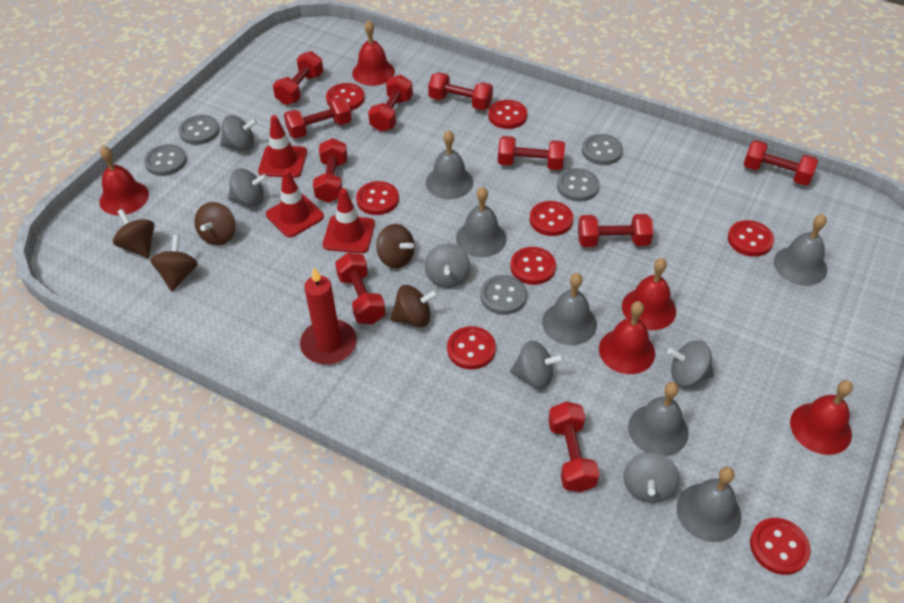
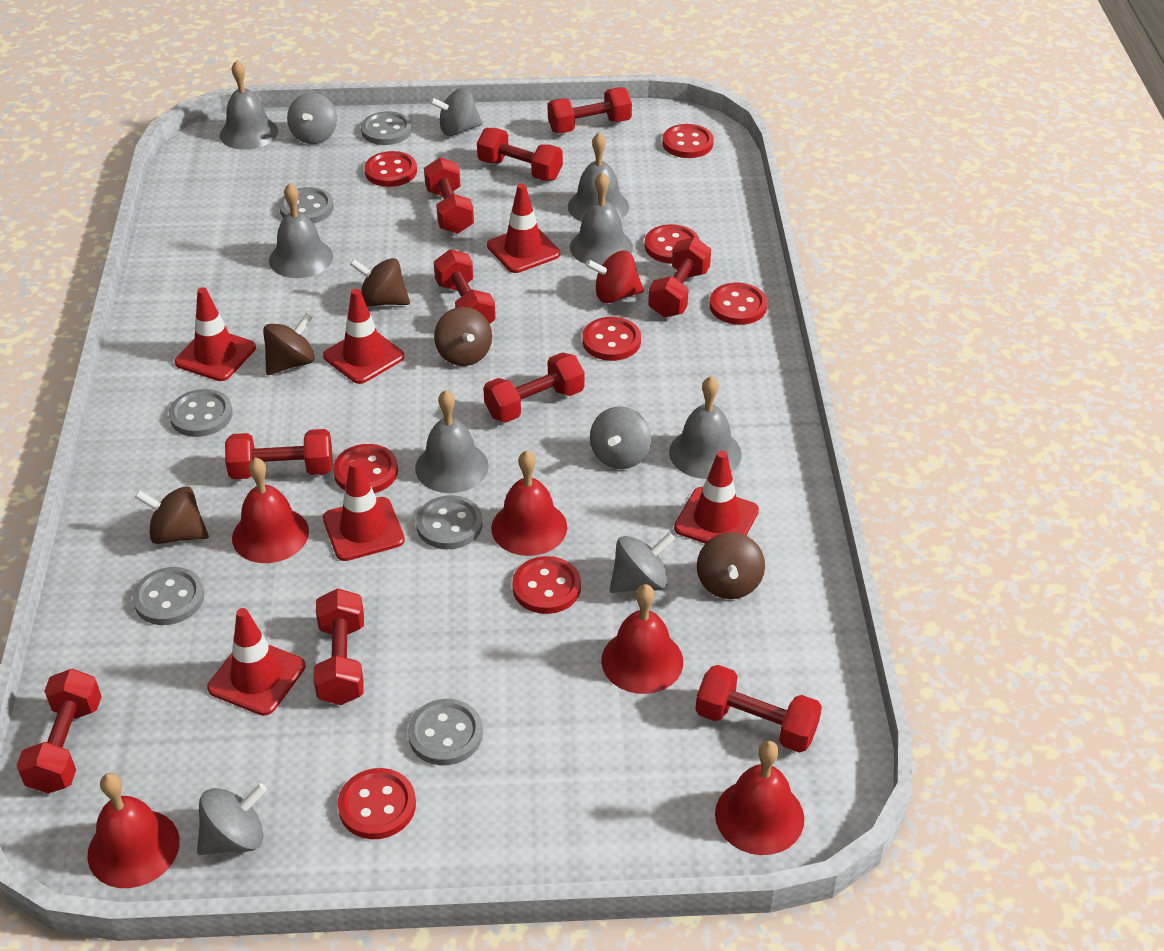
grey button: [144,144,187,176] [179,115,220,145] [480,275,527,315] [557,168,599,202] [582,134,623,165] = 5 -> [133,567,204,625] [169,389,233,437] [279,187,334,223] [361,111,412,145] [408,699,483,765] [416,495,483,549] = 6
grey spinning top: [220,115,257,151] [228,168,267,207] [425,243,470,288] [510,341,564,389] [623,452,680,503] [667,340,714,386] = 6 -> [197,783,267,855] [287,93,337,144] [430,88,483,136] [590,406,651,469] [610,532,675,593] = 5
red candle: [300,267,357,364] = 1 -> none = 0
red spinning top: none = 0 -> [586,250,644,303] = 1
red traffic cone: [258,115,307,178] [266,169,324,238] [323,188,375,253] = 3 -> [175,287,256,381] [207,608,305,716] [323,289,405,384] [323,460,405,561] [487,184,560,273] [674,450,759,544] = 6

